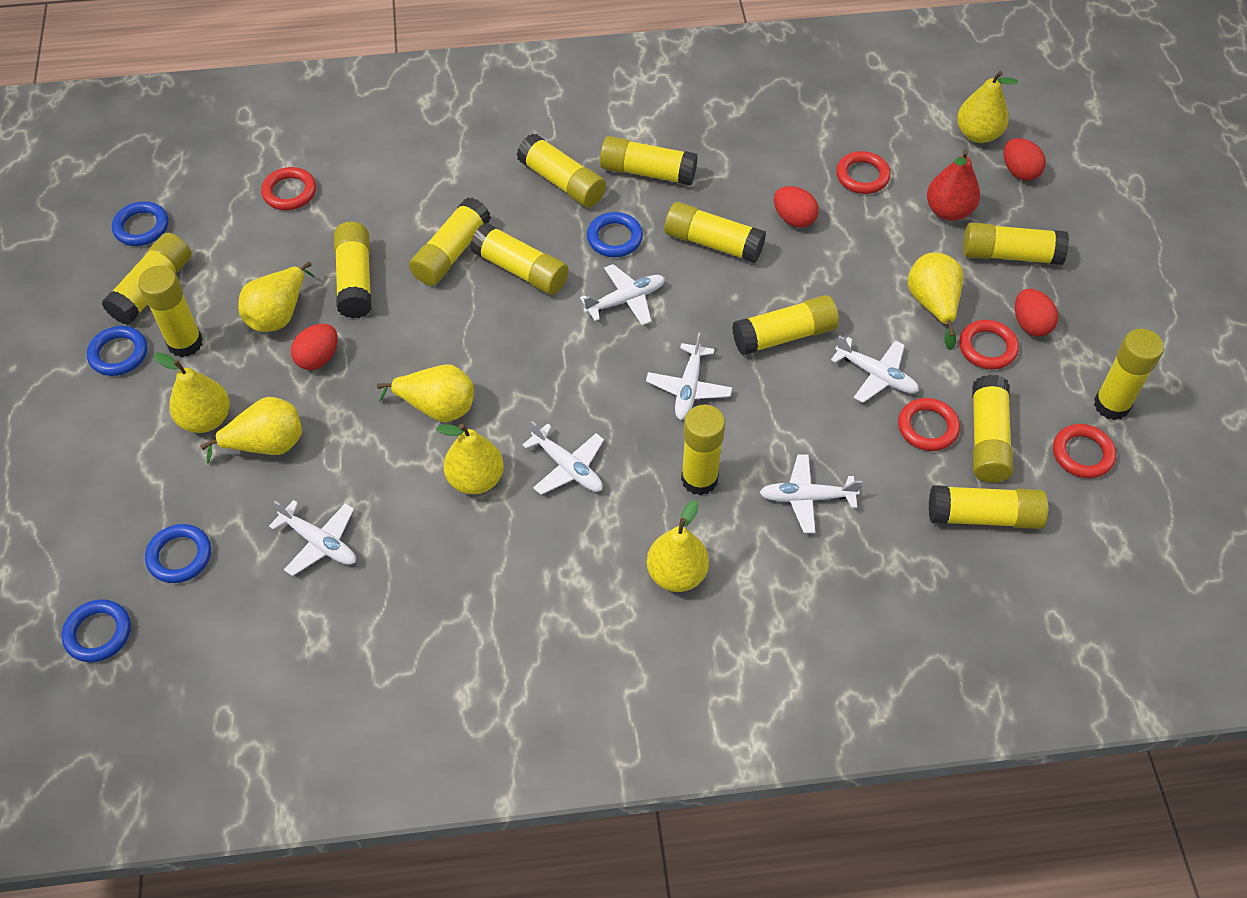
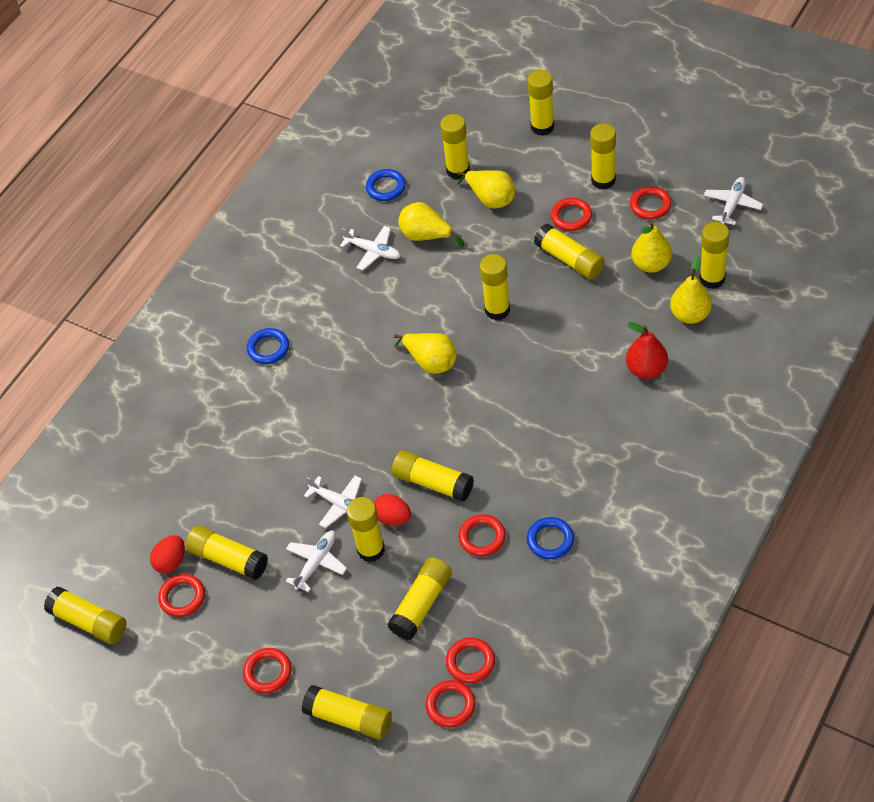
blue ring: [61,599,131,662] [87,326,147,376] [112,201,169,246] [145,524,211,583] [587,212,643,257] = 5 -> [247,328,289,364] [366,169,406,201] [527,517,574,559] = 3
red egg: [291,324,338,370] [774,186,819,228] [1003,138,1046,181] [1015,289,1058,337] = 4 -> [150,535,185,574] [374,494,411,526] = 2
red ring: [261,167,316,210] [836,151,891,194] [898,398,960,451] [959,320,1019,369] [1053,424,1116,478] = 5 -> [158,574,205,617] [243,648,292,693] [425,680,476,728] [446,637,495,684] [459,514,506,557] [551,198,592,231] [630,186,672,220] = 7
white plane: [269,500,356,576] [522,421,604,495] [580,264,665,325] [646,333,732,420] [759,454,862,533] [831,335,919,403] = 6 -> [286,531,347,592] [304,475,362,528] [340,226,400,270] [704,177,763,225] = 4
yellow glue stick: [102,233,192,325] [138,265,203,357] [334,222,372,319] [409,197,491,286] [470,223,569,295] [517,133,606,208] [600,136,698,186] [665,202,766,263] [681,405,725,495] [732,295,839,356] [929,485,1048,529] [963,222,1069,265] [972,375,1013,482] [1094,329,1164,420] = 14 -> [44,587,127,644] [186,526,268,580] [302,685,392,740] [347,497,385,562] [387,557,452,640] [392,450,474,502] [440,114,470,180] [480,254,510,320] [528,70,554,136] [534,224,605,280] [590,123,616,190] [699,222,729,289] = 12
yellow pear: [154,352,230,433] [200,397,302,463] [238,262,315,332] [377,364,474,422] [436,424,504,495] [647,500,709,592] [908,252,963,350] [957,71,1018,143] = 8 -> [394,333,457,374] [398,202,464,247] [457,170,515,209] [631,221,672,273] [670,256,712,324] = 5

